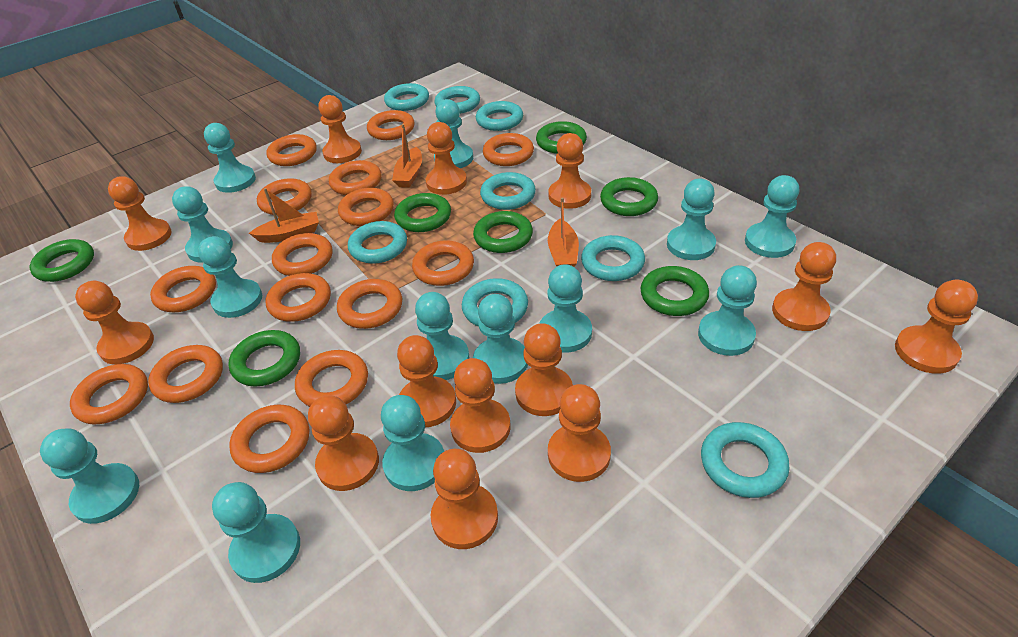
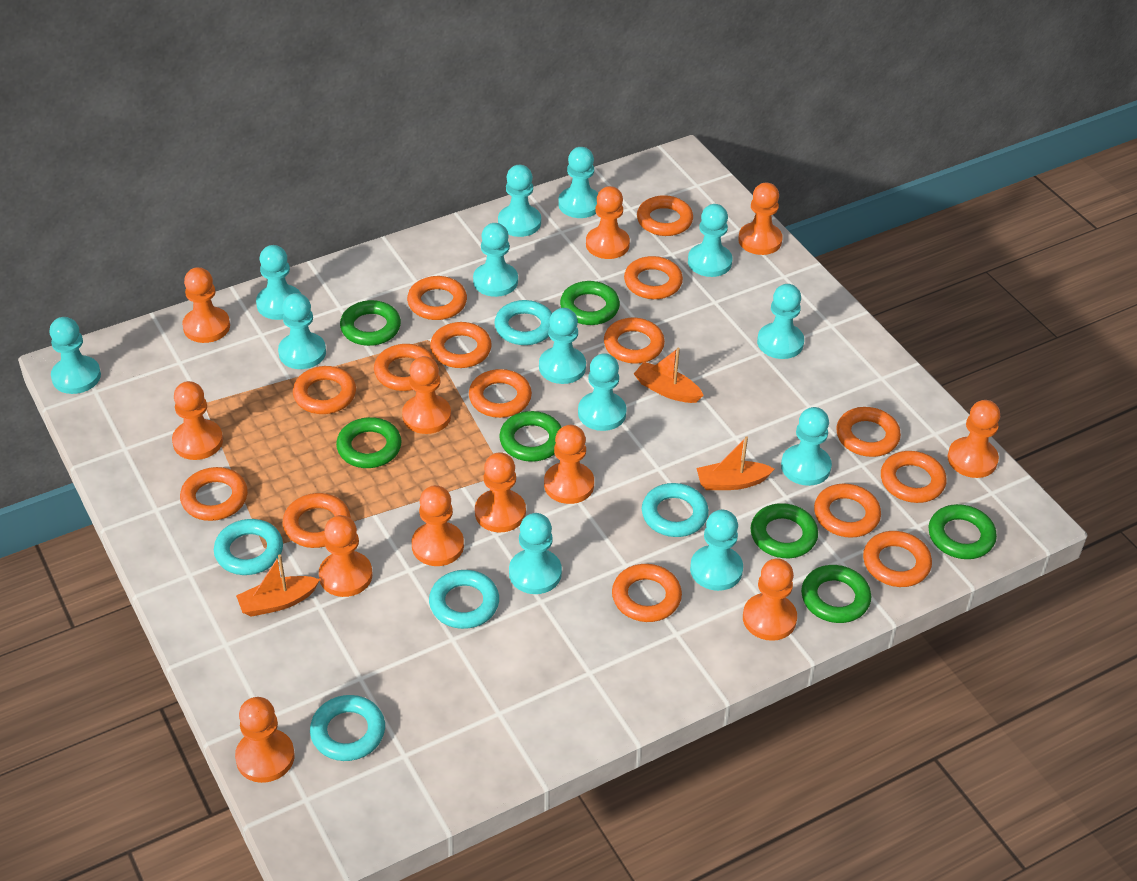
orange pawn: [75,281,154,364] [108,176,172,251] [308,395,379,491] [319,95,362,163] [397,335,456,427] [426,122,467,195] [431,449,498,549] [450,358,510,453] [515,323,573,416] [548,133,591,209] [548,384,611,482] [772,242,836,331] [895,280,978,374] = 13 -> [172,381,223,460] [182,267,230,343] [235,697,295,783] [319,515,372,597] [402,356,451,434] [412,485,464,566] [475,452,526,532] [544,425,594,504] [586,186,630,259] [738,182,783,255] [743,558,797,641] [948,400,1000,478] = 12
turquoise ring: [348,221,407,264] [384,83,429,111] [434,86,480,114] [462,278,528,327] [476,101,523,131] [480,172,536,210] [581,235,645,281] [701,422,790,498] = 8 -> [214,519,283,575] [310,695,385,761] [429,570,499,629] [494,300,552,345] [642,483,709,537] = 5

